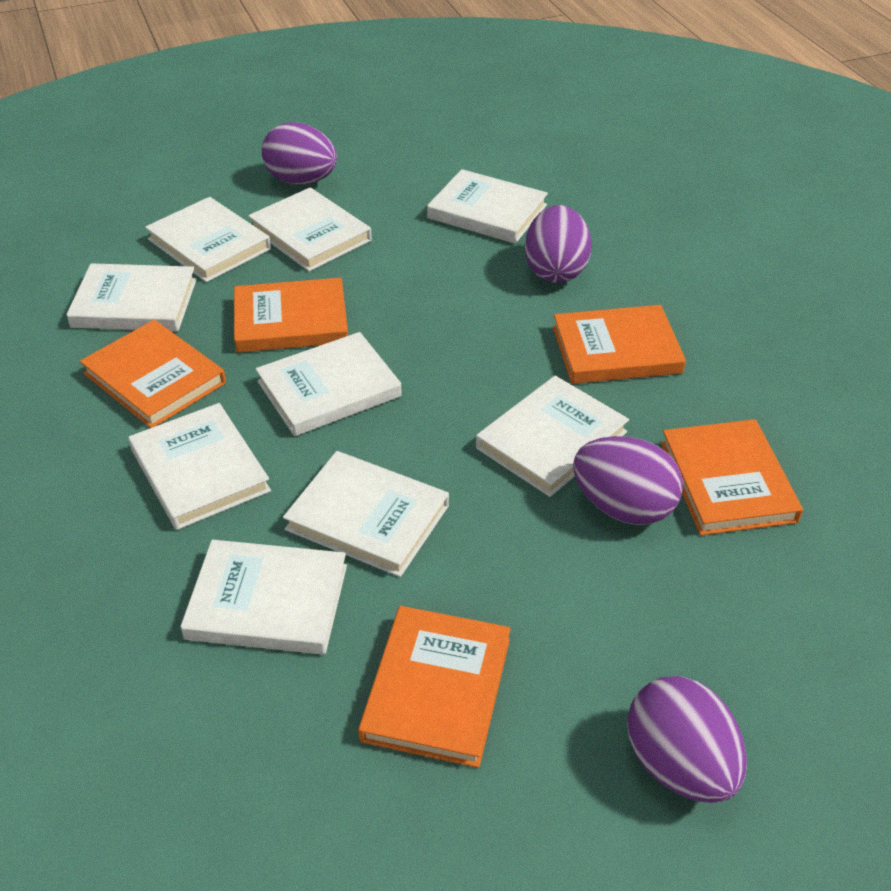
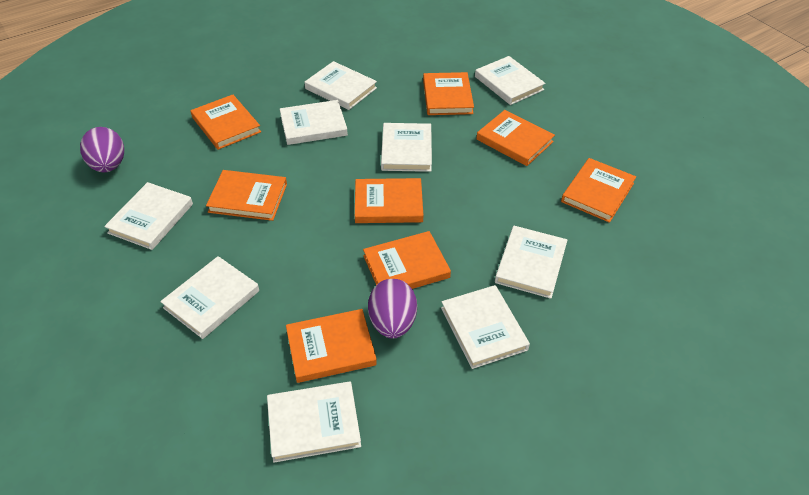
orange book: [80,320,226,428] [234,278,348,353] [358,606,511,768] [553,305,686,384] [661,419,803,535] = 5 -> [191,95,261,150] [206,170,287,221] [286,309,377,383] [355,178,423,223] [363,231,451,289] [423,72,474,115] [476,110,555,166] [561,158,636,223] = 8
purple egg: [262,122,337,185] [525,205,592,283] [573,436,683,525] [627,676,747,803] = 4 -> [80,127,124,172] [368,279,417,338] = 2

